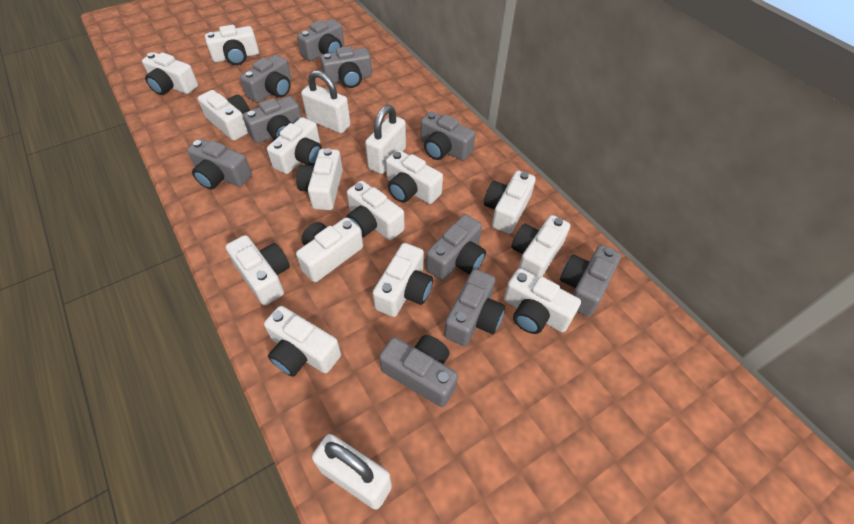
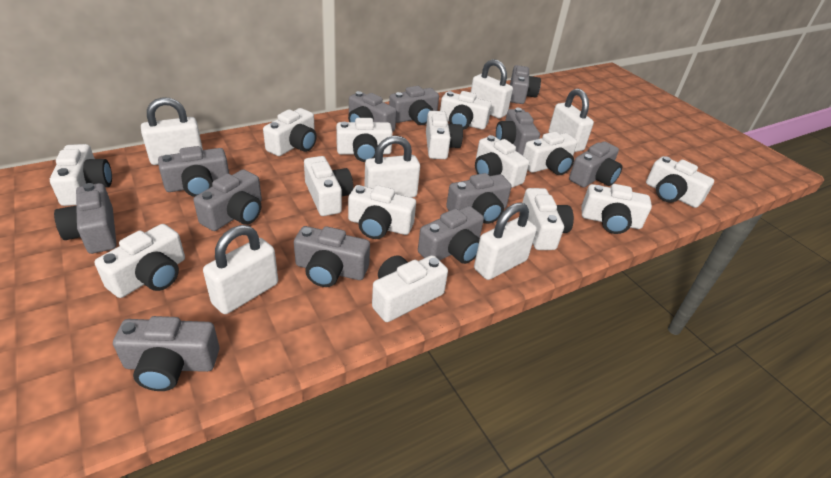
grey camera: [187,139,252,189] [240,55,292,103] [243,96,302,144] [297,19,344,61] [320,46,372,88] [379,335,458,407] [421,112,475,161] [426,214,486,281] [444,269,505,346] [560,245,621,317] = 10 -> [54,183,116,254] [113,316,219,391] [158,146,229,197] [194,169,262,231] [294,226,370,287] [348,91,397,132] [389,86,439,125] [418,206,484,264] [446,173,512,224] [496,107,540,155] [510,65,541,104] [569,141,622,187] = 12
white padlock: [301,70,351,133] [312,434,392,510] [365,105,406,174] = 3 -> [141,97,203,165] [203,225,278,314] [364,136,420,198] [471,59,513,118] [474,202,537,280] [549,89,594,152] = 6

